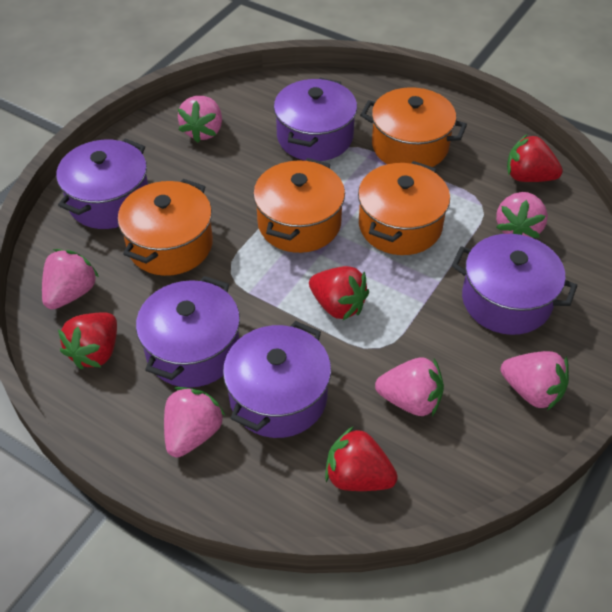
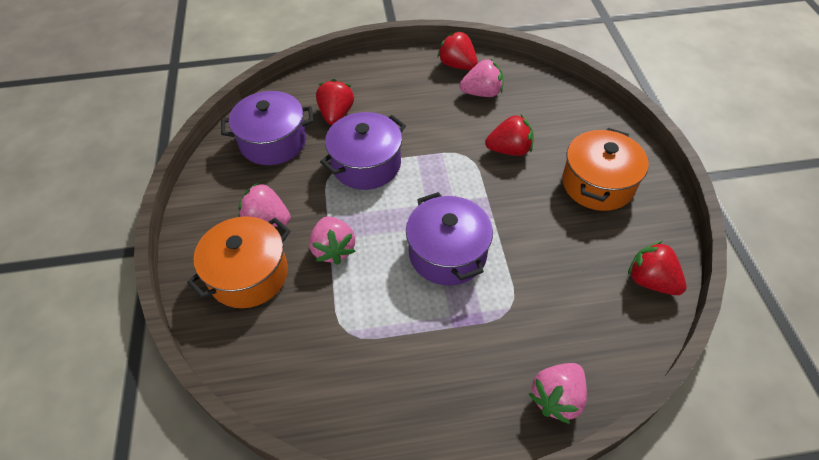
orange pot: [118,179,213,276] [253,158,345,253] [358,161,450,255] [360,87,467,167] = 4 -> [187,216,290,308] [562,128,649,211] = 2
pink strawberry: [42,249,99,310] [164,387,225,457] [178,96,222,143] [375,357,444,416] [496,192,548,238] [501,351,569,411] = 6 -> [238,182,291,227] [309,216,355,265] [459,59,503,97] [529,363,587,424] = 4
purple pot: [56,138,148,229] [136,276,240,388] [223,321,331,438] [274,78,357,161] [452,234,577,335] = 5 -> [221,91,314,165] [320,112,406,190] [406,192,493,286] = 3

